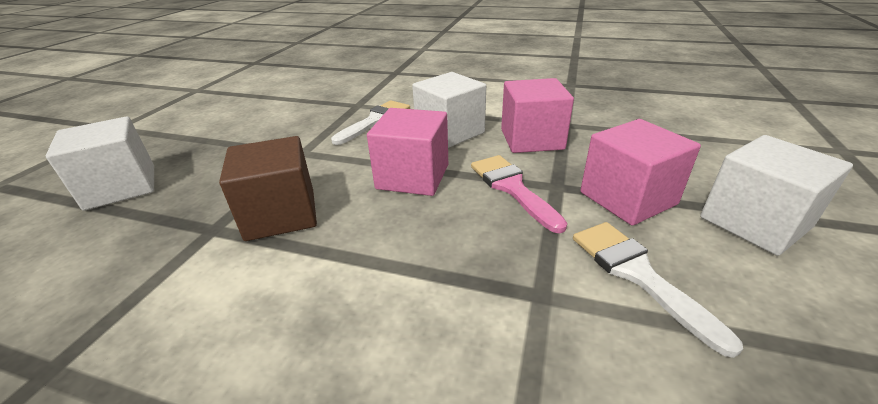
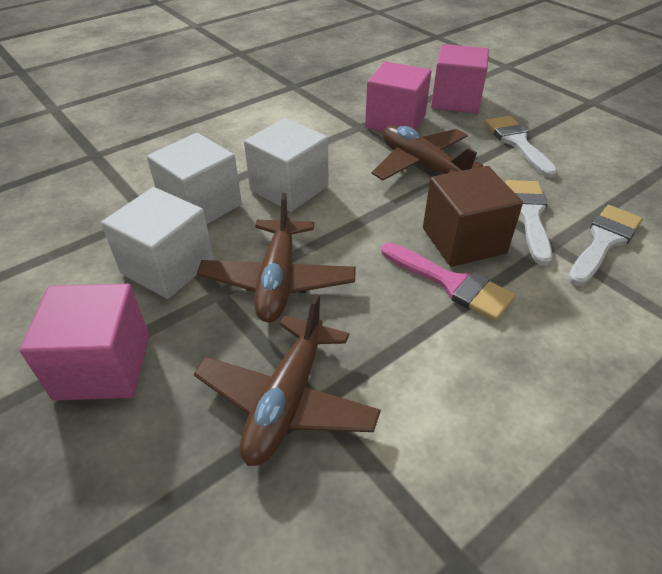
brown plane: none = 0 -> [194,294,381,466] [197,193,356,322] [372,125,483,180] = 3
white brush: [331,100,410,145] [573,222,743,358] = 2 -> [485,116,558,178] [505,180,553,266] [568,205,643,286] = 3

